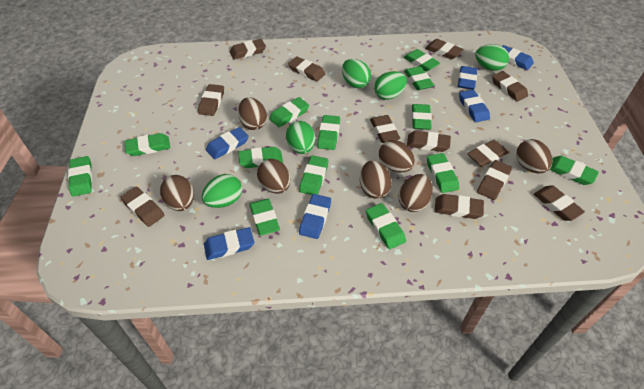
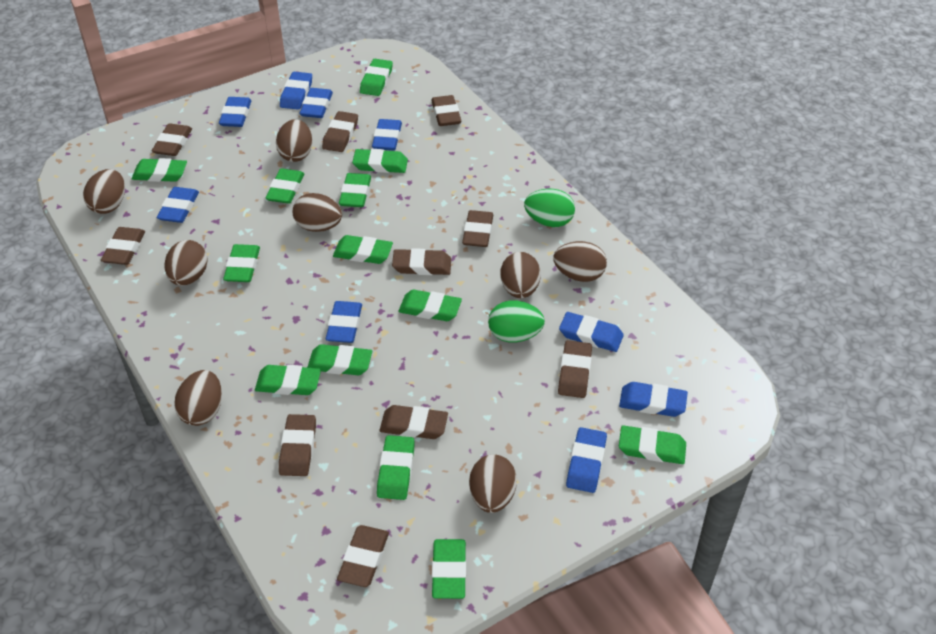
blue eraser: [204,227,254,260] [206,127,249,160] [299,194,331,239] [458,66,477,90] [459,90,490,122] [502,45,534,70] = 6 -> [157,187,199,223] [219,97,251,127] [280,72,312,110] [299,88,333,118] [326,301,362,343] [372,119,402,151] [559,312,624,352] [566,427,607,493] [619,382,688,417] = 9
brown egg: [160,175,194,211] [238,97,267,130] [257,159,290,194] [360,160,392,199] [379,140,415,172] [399,174,433,212] [516,139,552,173] = 7 -> [83,169,125,214] [165,240,208,286] [174,370,222,426] [276,119,312,162] [293,193,342,232] [469,454,517,513] [500,252,541,298] [553,241,607,282] = 8
brown eraser: [120,186,165,227] [198,84,224,116] [230,39,266,59] [288,56,326,82] [370,115,400,143] [407,131,451,152] [425,39,464,59] [435,194,484,219] [467,140,508,167] [477,160,512,200] [492,71,528,101] [534,185,585,221] = 12 -> [101,227,145,265] [152,123,192,156] [279,414,316,476] [322,111,358,152] [337,525,389,587] [380,405,448,439] [392,248,451,275] [431,95,461,126] [462,210,493,247] [558,340,592,398] = 10
green egg: [202,174,242,208] [286,121,315,154] [342,59,371,88] [374,71,407,100] [475,44,509,71] = 5 -> [488,300,545,342] [524,189,575,227] = 2

